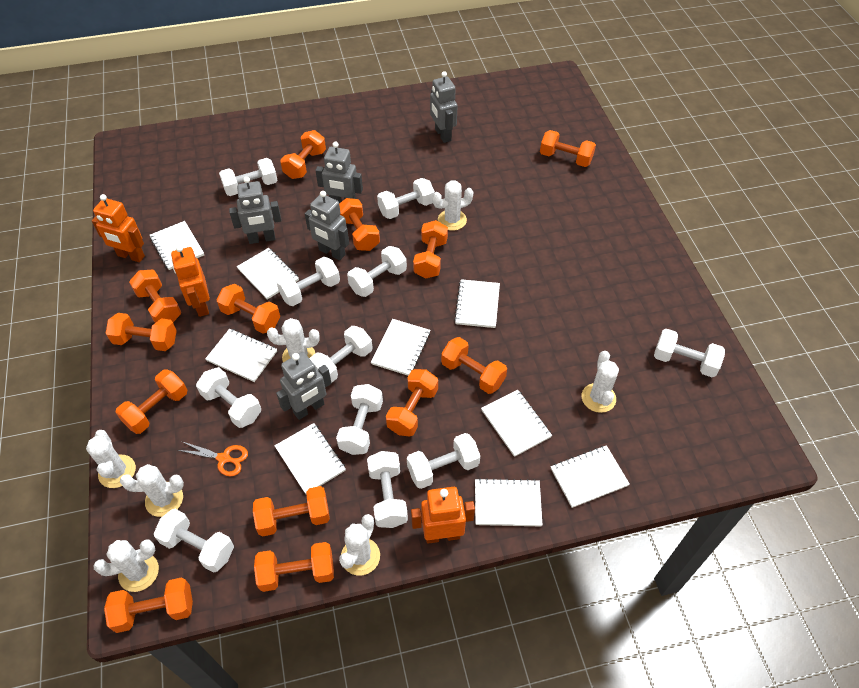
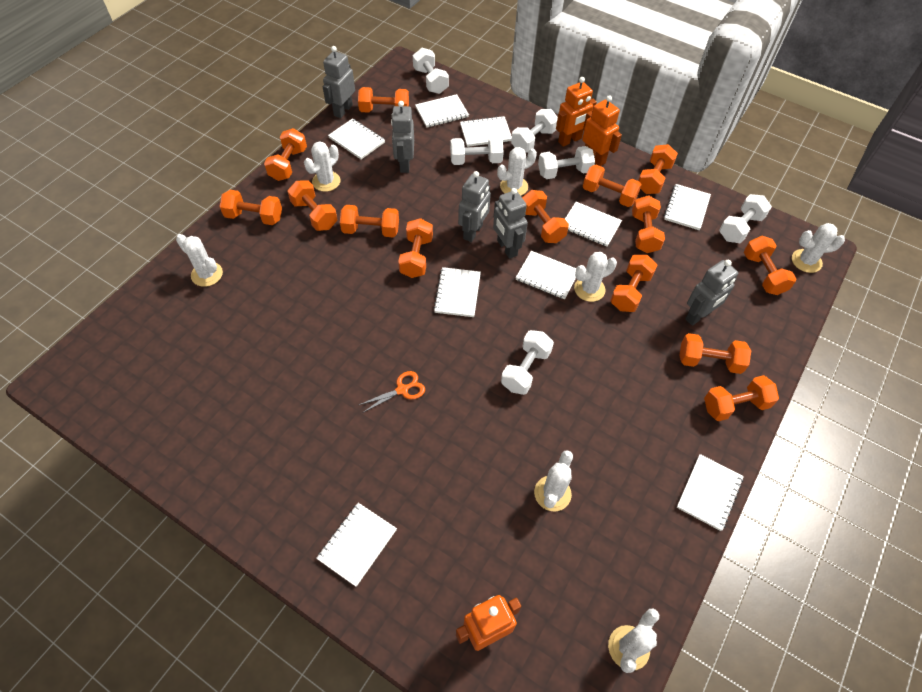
orange dumbbell: [104,577,193,633] [106,313,177,351] [115,369,187,434] [129,270,181,323] [217,284,280,333] [253,486,330,537] [254,542,334,592] [280,130,326,179] [339,198,380,251] [386,369,438,437] [413,220,448,278] [441,337,507,394] [540,130,596,167] = 13 -> [219,190,282,225] [264,128,307,181] [287,180,337,231] [340,205,399,237] [358,87,409,113] [398,218,433,278] [522,190,569,243] [583,165,642,207] [610,255,657,312] [632,195,665,253] [638,144,678,194] [679,333,751,374] [704,375,779,421] [744,236,796,295] = 14
white dumbbell: [154,509,234,573] [196,367,261,428] [219,158,277,196] [277,257,340,306] [309,326,373,383] [336,384,383,455] [347,246,407,297] [367,451,408,528] [377,178,435,219] [407,433,480,489] [654,329,725,377] = 11 -> [413,48,449,94] [450,137,504,165] [501,330,554,395] [511,109,558,153] [538,146,595,179] [719,194,772,243] = 6

